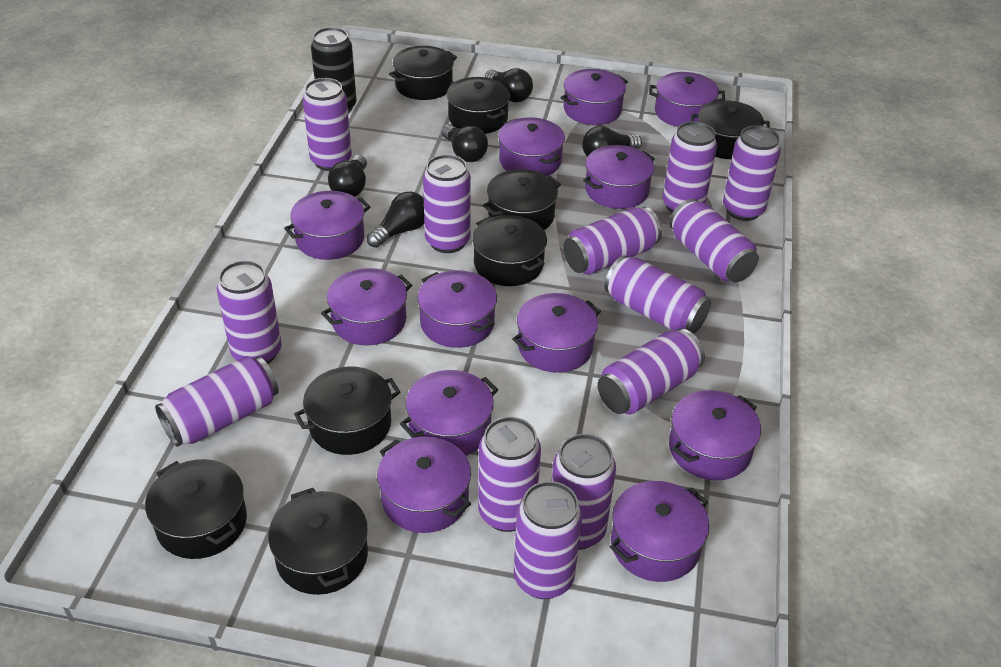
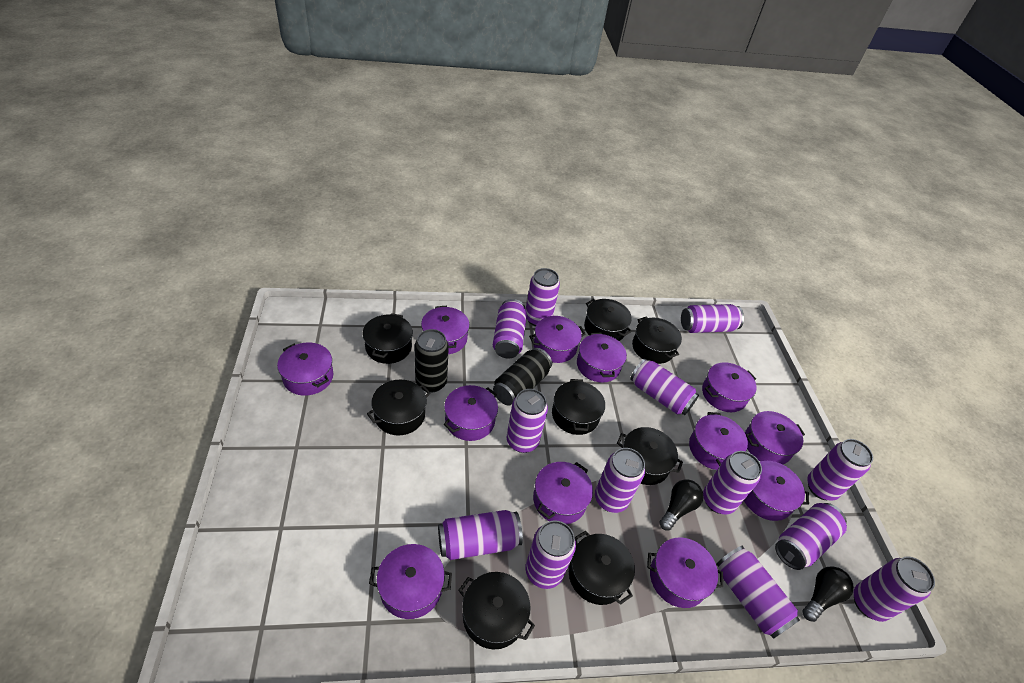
black can: [311,27,357,113] = 1 -> [415,329,449,393] [493,348,552,406] = 2
black light bulb: [328,155,367,197] [367,192,424,248] [441,124,488,162] [485,68,533,102] [582,126,642,157] = 5 -> [659,479,703,531] [802,566,854,622] = 2

